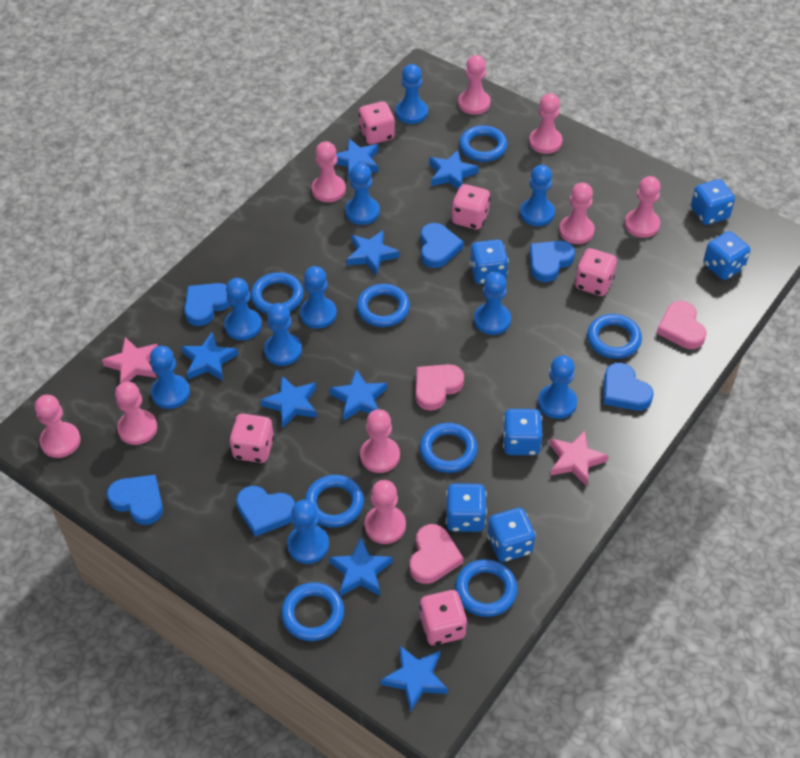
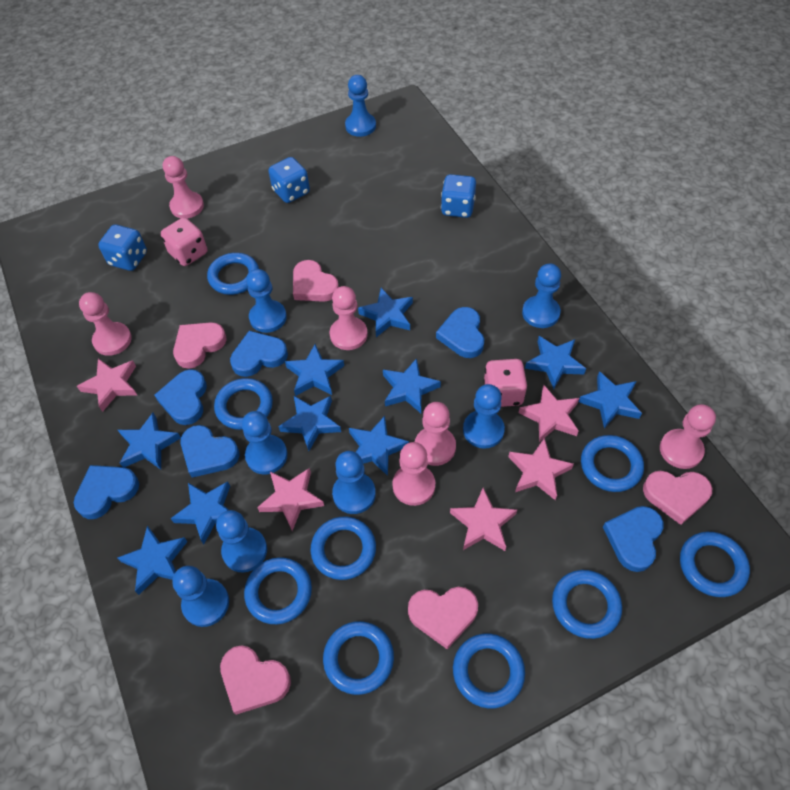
blue dice: [446,483,487,532] [470,239,509,284] [487,508,536,562] [502,409,543,455] [691,179,735,225] [703,231,750,280] = 6 -> [98,225,147,271] [268,157,310,203] [441,174,476,218] = 3
blue pawn: [150,346,190,409] [224,278,262,340] [264,303,302,366] [287,500,329,564] [300,266,337,329] [345,163,380,225] [396,64,428,124] [474,272,511,335] [520,165,555,226] [538,355,577,419] = 10 -> [172,566,229,627] [216,510,267,573] [242,411,287,474] [246,269,287,333] [332,451,376,514] [345,75,376,137] [463,384,505,449] [522,263,561,328] = 8
blue ring: [251,272,304,314] [281,582,344,641] [305,475,364,528] [357,284,410,327] [420,423,478,473] [455,559,518,617] [459,125,507,162] [587,314,642,359] = 8 -> [207,253,259,295] [214,378,273,430] [244,557,312,624] [310,517,376,580] [323,621,394,695] [453,634,525,708] [552,570,622,639] [581,435,644,492] [680,532,750,597] = 9
blue star: [181,332,238,381] [260,376,317,428] [329,369,387,421] [329,538,393,596] [336,139,378,179] [347,230,399,275] [381,645,448,712] [429,150,479,189] = 8 -> [117,526,187,595] [118,413,181,470] [171,481,230,544] [278,396,341,451] [285,344,344,396] [349,416,409,476] [358,288,413,337] [383,358,441,413] [525,336,586,389] [579,371,642,428] = 10
pink dice: [229,414,274,463] [358,101,395,144] [419,590,467,645] [451,184,490,230] [575,248,617,296] = 5 -> [161,217,207,266] [483,359,527,407] = 2
pink heart: [410,524,463,584] [416,364,464,411] [656,301,707,349] = 3 -> [173,322,227,369] [220,645,291,715] [293,260,339,302] [408,587,478,649] [643,471,712,525] = 5
pink pawn: [35,395,80,458] [115,382,157,445] [312,141,346,202] [360,409,400,473] [365,480,406,544] [458,55,491,115] [529,93,562,154] [559,182,595,244] [625,176,661,238] = 9 -> [79,292,132,356] [163,156,204,219] [330,286,368,350] [392,442,435,506] [415,402,456,466] [660,404,716,469] = 6
pink star: [102,337,158,383] [549,430,609,486] = 2 -> [77,358,138,412] [257,468,324,531] [450,488,517,551] [508,438,574,500] [519,385,579,442] = 5

